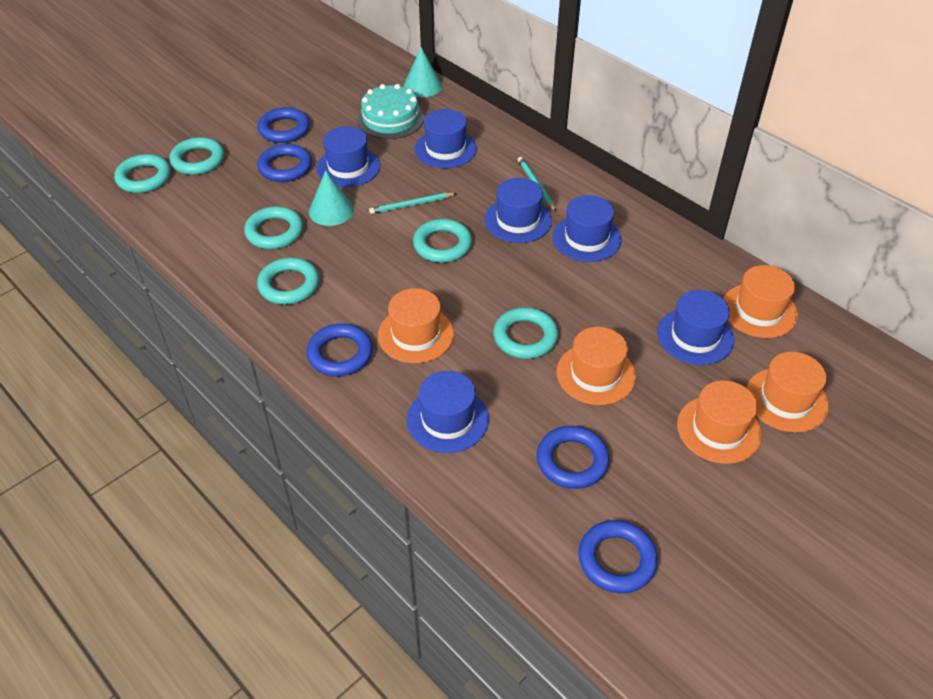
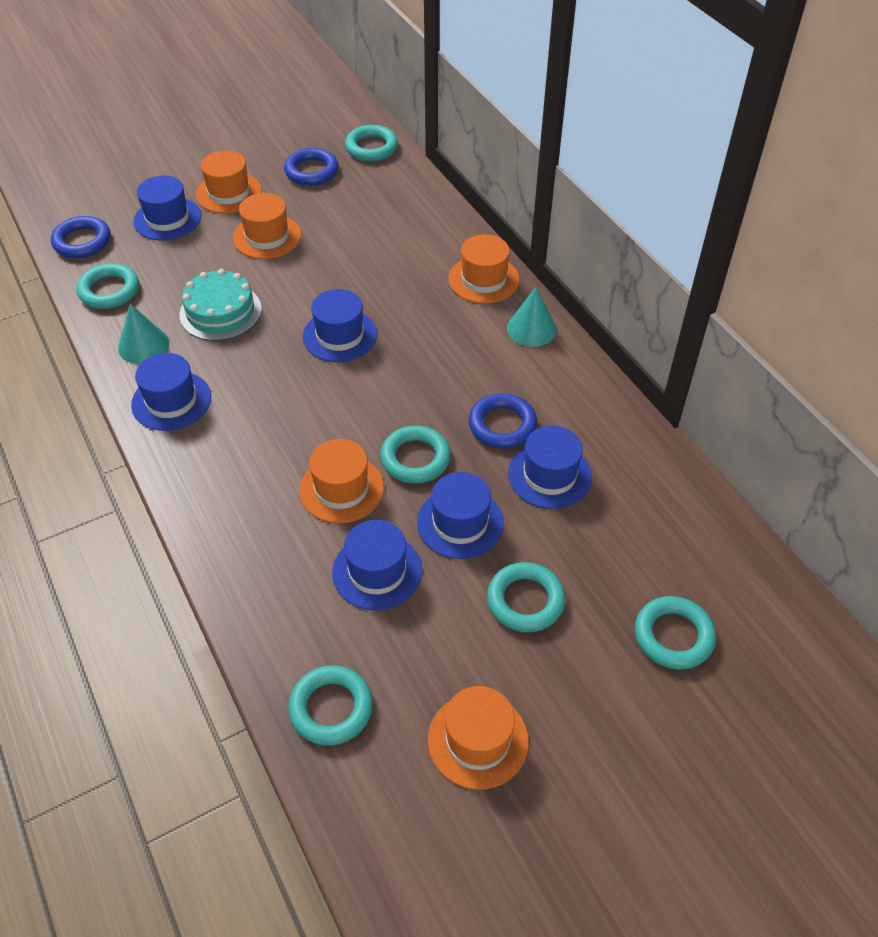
blue ring: [257,107,310,143] [257,144,312,182] [306,324,373,377] [537,426,610,489] [578,520,658,593] = 5 -> [51,216,111,258] [284,148,339,186] [469,393,537,449] = 3
turquoise pencil: [369,193,457,214] [518,157,556,211] = 2 -> none = 0

